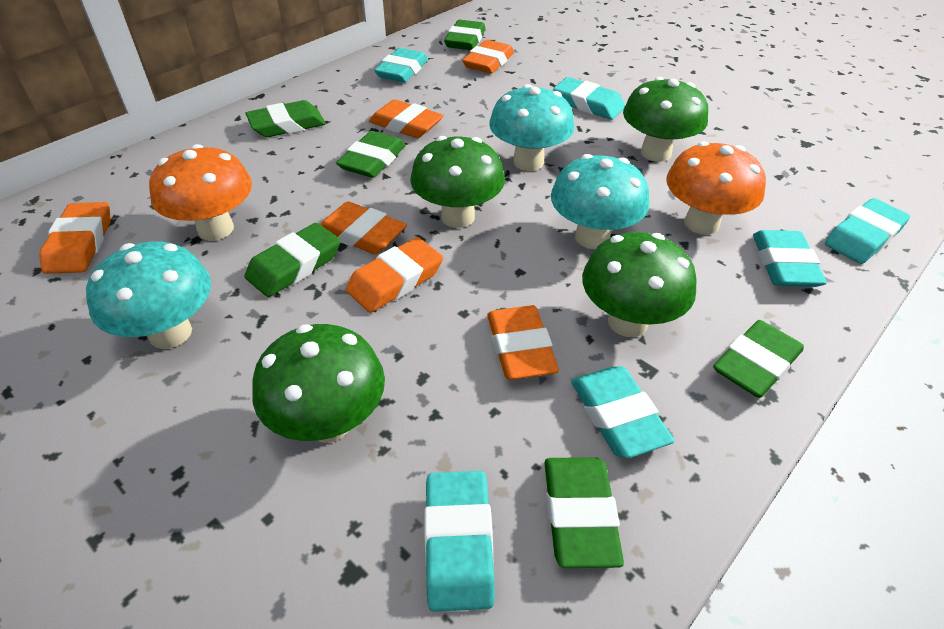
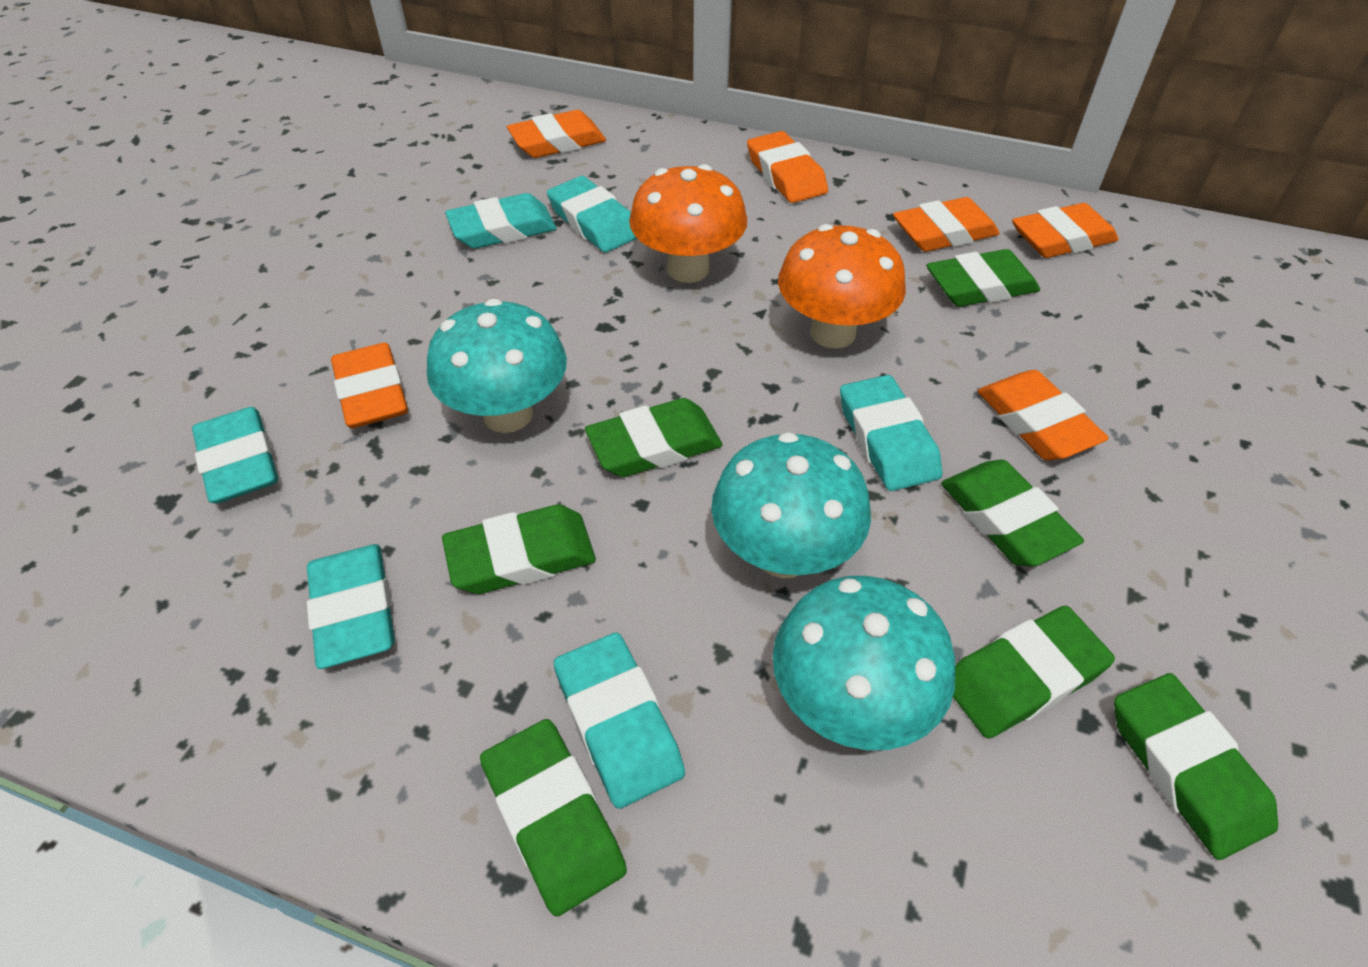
green eraser: [244,223,340,297] [245,100,326,137] [336,131,406,178] [444,20,486,50] [545,457,624,568] [713,320,804,398] = 6 -> [442,505,596,594] [480,719,627,917] [585,398,723,477] [926,249,1040,307] [941,460,1084,566] [953,606,1115,738] [1114,673,1278,860] = 7
green mushroom: [252,324,385,443] [410,136,505,228] [582,232,697,337] [623,77,708,162] = 4 -> none = 0

